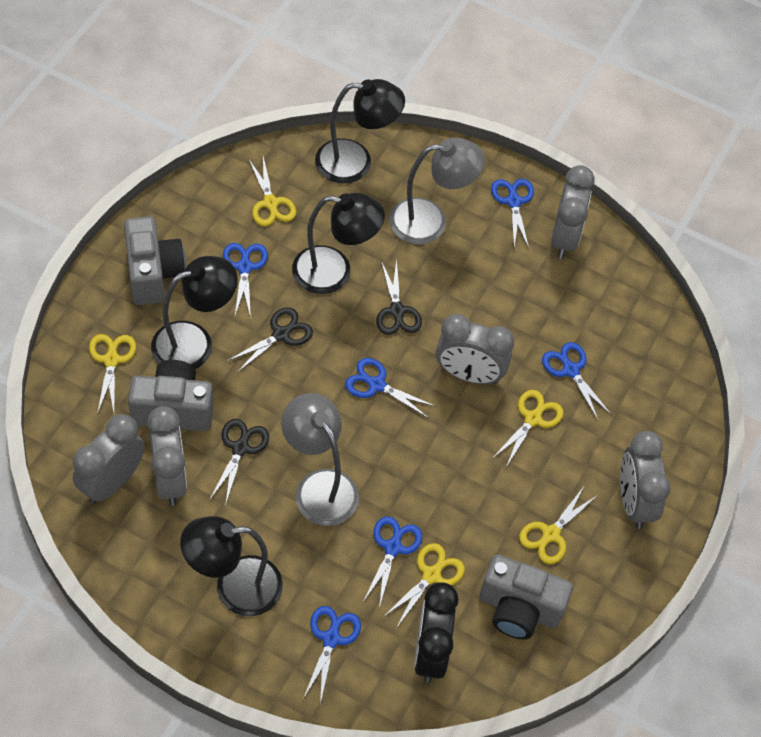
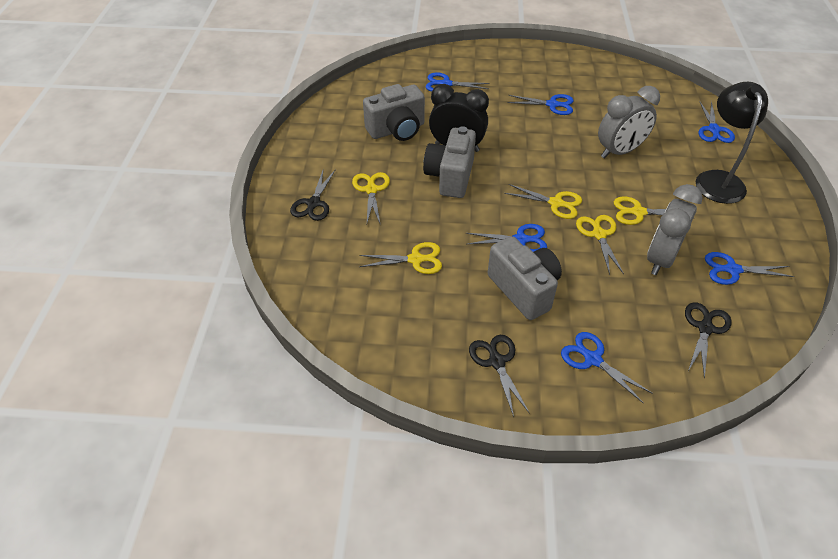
black lamp: [151,256,238,369] [180,516,283,616] [292,193,385,294] [315,79,405,184] = 4 -> [696,82,768,204] = 1
grey clock: [73,414,144,504] [147,406,187,506] [436,314,514,384] [551,165,595,259] [620,431,671,529] = 5 -> [598,86,660,158] [647,184,703,275] = 2
grey lamp: [281,393,359,526] [389,138,485,245] = 2 -> none = 0

